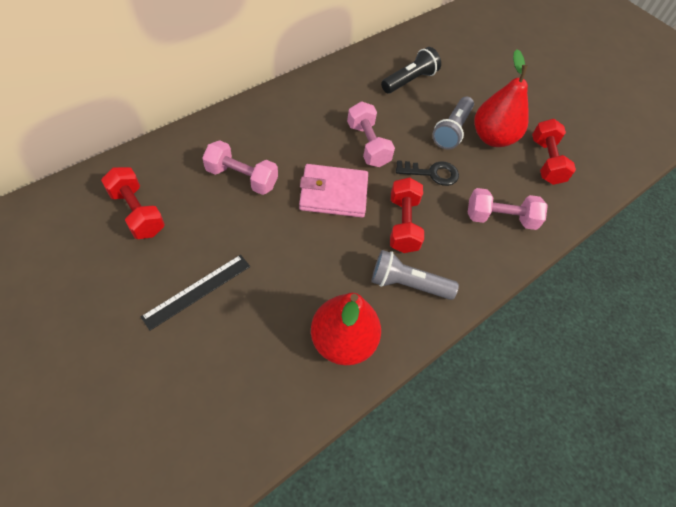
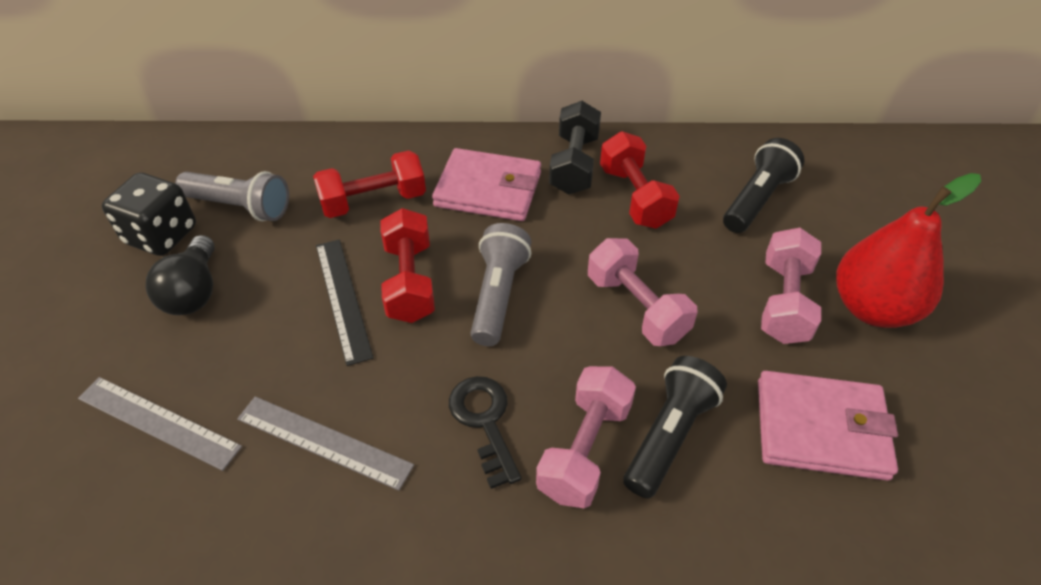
black dice: none = 0 -> [102,173,196,256] = 1
black dumbbell: none = 0 -> [549,101,601,194] = 1
black flashlight: [381,47,441,93] = 1 -> [623,356,727,498] [723,138,804,233] = 2
black light bulb: none = 0 -> [146,235,215,315] = 1
grey ruler: none = 0 -> [78,377,242,471] [237,396,414,491] = 2
pink wallet: [299,164,368,218] = 1 -> [432,148,541,221] [758,371,898,481] = 2
red pear: [311,293,381,365] [474,49,528,147] = 2 -> [836,173,981,328] = 1

